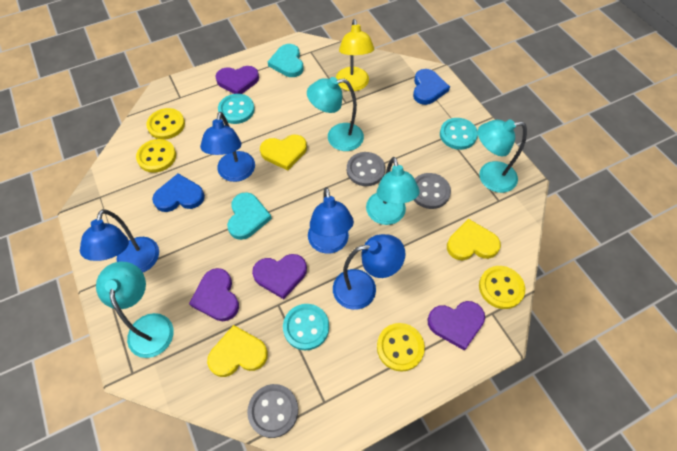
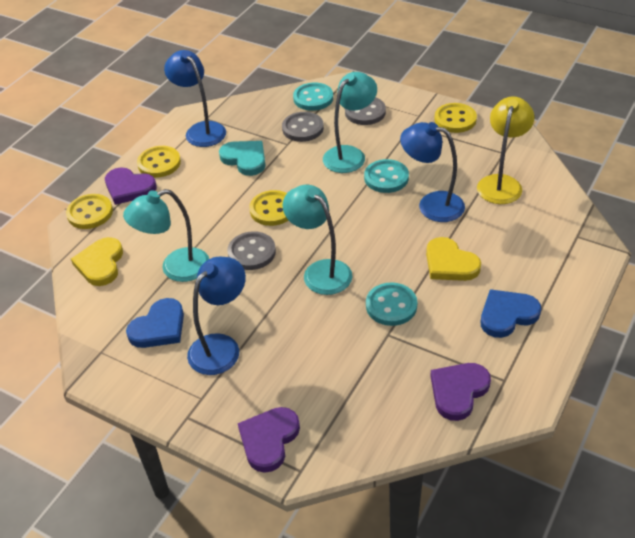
blue lamp: [80,209,159,273] [200,112,255,182] [308,187,354,254] [333,234,406,310] = 4 -> [164,50,226,147] [187,257,246,375] [400,122,465,222] = 3
purple heart: [189,268,239,321] [215,66,259,94] [252,254,307,299] [427,301,485,351] = 4 -> [105,167,157,205] [238,407,300,473] [430,363,491,421] = 3
turquoise heart: [227,192,272,240] [268,44,304,77] = 2 -> [219,141,266,176] = 1
turquoise lamp: [96,262,174,358] [307,77,364,151] [366,157,420,225] [478,119,527,193] = 4 -> [123,189,209,282] [282,185,352,295] [323,72,377,173] = 3
yellow heart: [207,325,268,377] [260,135,307,170] [447,219,501,260] = 3 -> [71,237,123,286] [426,237,481,281] = 2

